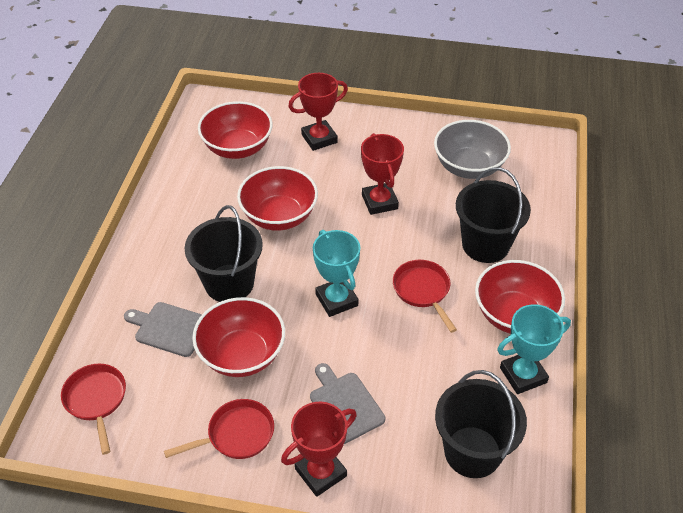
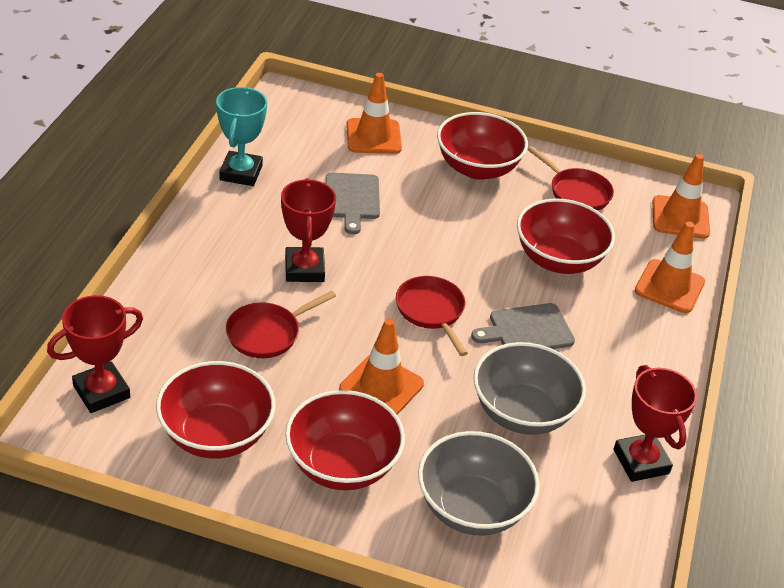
black bucket: [185,205,263,302] [435,370,527,478] [456,168,531,263] = 3 -> none = 0
grey bowl: [434,120,511,179] = 1 -> [418,431,540,535] [473,342,586,435] = 2
orange traffic cone: none = 0 -> [339,318,424,415] [346,73,402,154] [635,222,705,313] [652,154,710,239] = 4
turquoise trophy: [313,230,360,317] [497,304,571,394] = 2 -> [216,87,267,186] = 1

